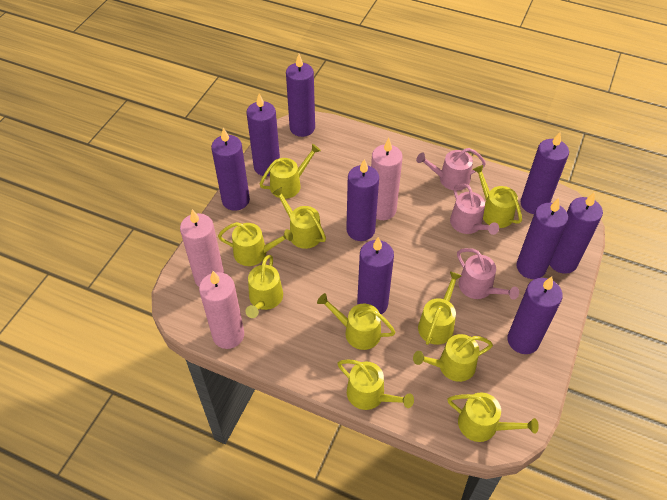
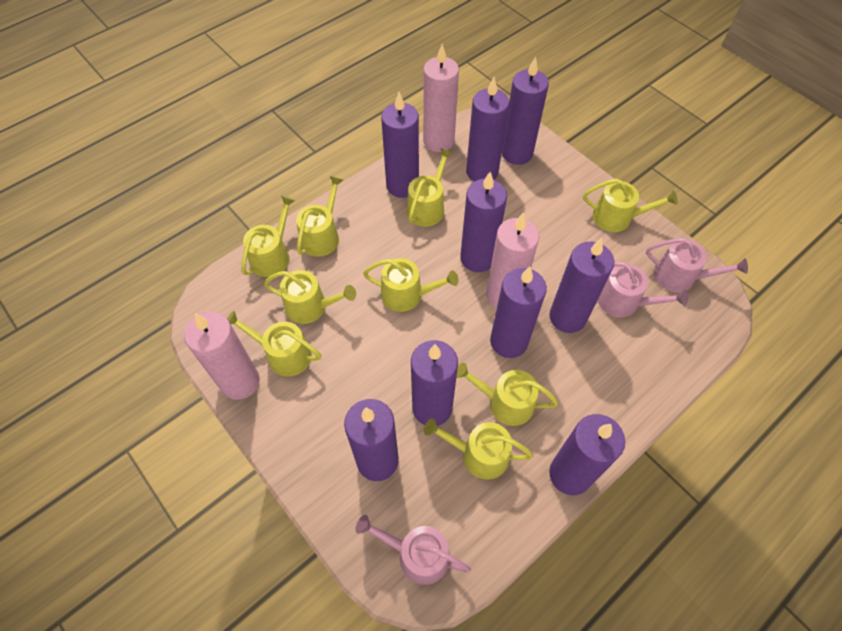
yellow watering can: [218,222,293,266] [245,255,283,318] [260,144,321,199] [273,187,326,249] [317,293,395,350] [338,360,414,410] [413,334,493,382] [418,271,462,345] [448,392,539,442] [473,165,522,228] = 10 -> [227,311,321,377] [241,195,295,277] [264,270,356,324] [296,176,343,257] [363,258,459,312] [407,148,453,227] [424,418,533,480] [456,363,558,426] [583,179,678,232] = 9

